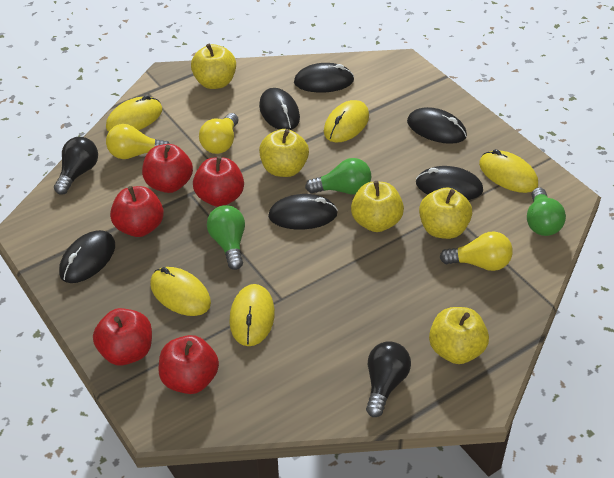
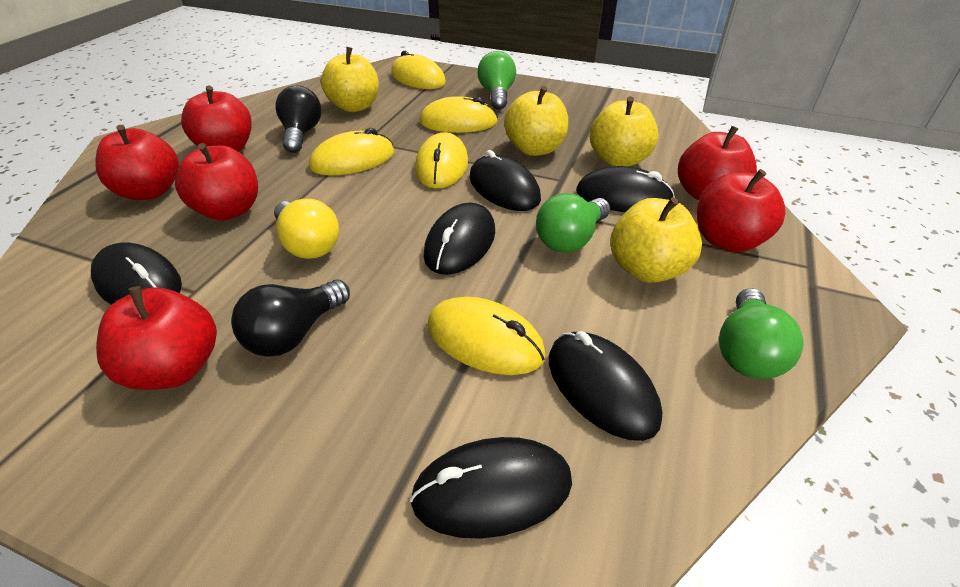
red apple: [93,308,152,365] [110,186,164,237] [142,144,193,193] [158,335,219,394] [193,156,244,207] = 5 -> [95,125,179,200] [96,286,217,390] [175,143,258,221] [181,86,252,152] [678,126,757,201] [697,169,786,252] = 6
yellow apple: [191,44,236,89] [259,129,309,177] [351,181,404,232] [419,188,472,239] [429,307,489,364] = 5 -> [321,47,379,112] [504,86,568,156] [590,96,659,166] [610,197,702,283] = 4
yellow light bulb: [106,124,170,159] [199,113,238,154] [440,231,513,271] = 3 -> [274,199,339,259] = 1

